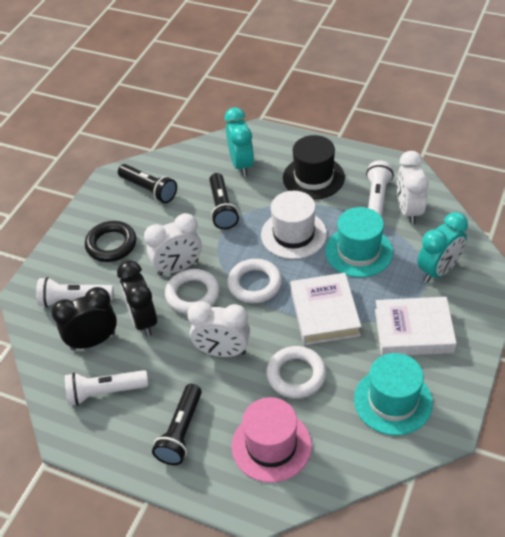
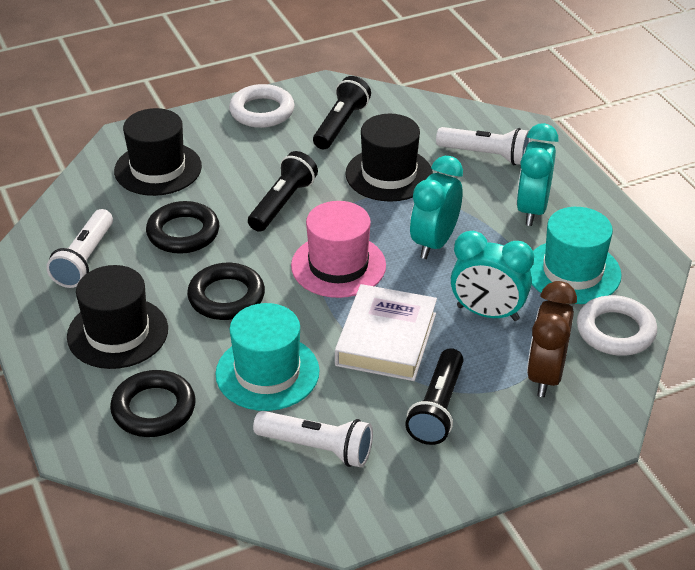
black clock: [51,287,117,351] [117,260,157,337] = 2 -> none = 0
black hat: [283,135,345,200] = 1 -> [67,265,168,369] [114,108,202,196] [345,114,433,202] = 3
black ring: [85,221,136,262] = 1 -> [110,370,196,437] [146,201,219,254] [187,263,265,320] = 3
brown clock: none = 0 -> [527,281,577,397] = 1
turquoise clock: [225,108,254,176] [417,212,468,283] = 2 -> [410,156,463,259] [451,231,534,321] [516,123,559,226] = 3
white book: [291,273,361,345] [375,297,457,356] = 2 -> [335,284,437,381] = 1
white clock: [144,213,202,276] [187,301,250,357] [397,151,429,224] = 3 -> none = 0
white hat: [261,191,327,259] = 1 -> none = 0
white ring: [165,269,220,314] [227,259,282,303] [266,346,326,399] = 3 -> [229,84,294,128] [577,295,657,356] = 2

